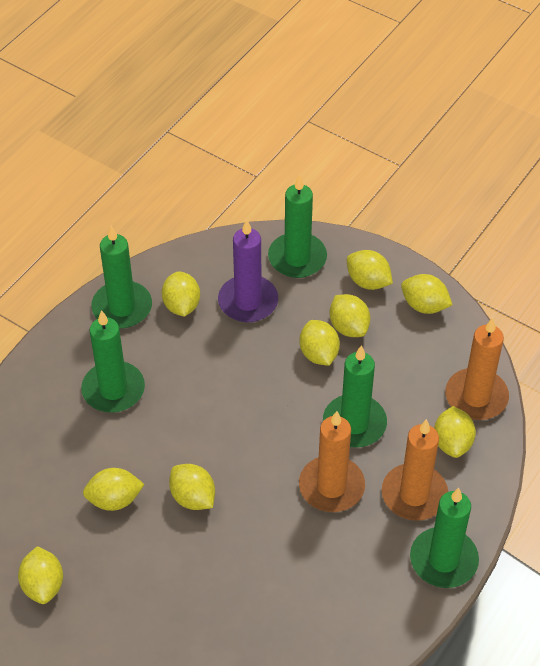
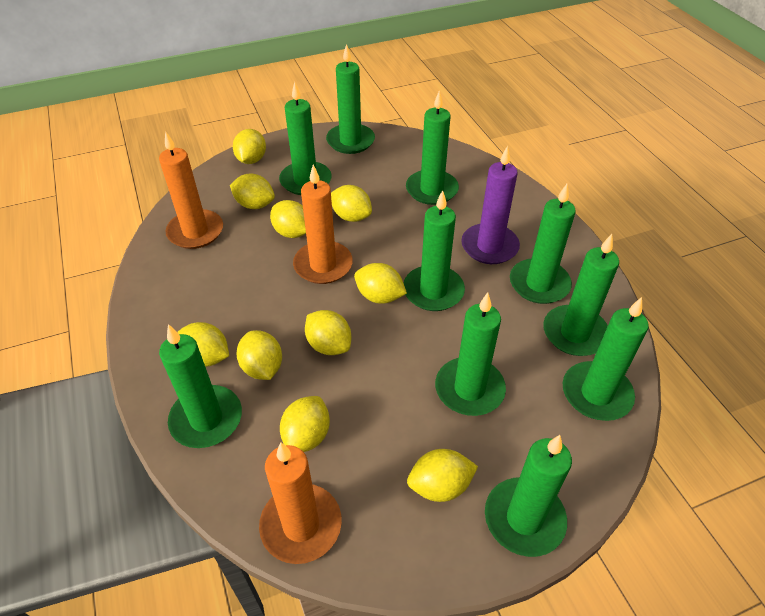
green candle: [81,310,145,413] [91,226,152,328] [268,174,327,278] [323,345,387,448] [410,488,479,588] = 5 -> [159,324,242,448] [279,82,332,195] [326,44,375,154] [404,190,465,311] [406,90,459,205] [435,292,506,416] [485,435,572,557] [510,184,576,304] [543,234,619,356] [563,297,649,421] = 10
yellow lemon: [18,546,63,604] [83,468,145,511] [161,271,200,317] [169,464,215,510] [300,320,340,366] [329,294,370,337] [347,250,393,290] [401,274,452,314] [434,406,476,458] = 9 -> [177,322,229,367] [230,173,275,209] [233,129,266,164] [237,330,282,380] [270,200,306,238] [280,396,330,452] [305,310,351,355] [331,185,372,222] [354,263,407,304] [407,449,478,502] = 10

